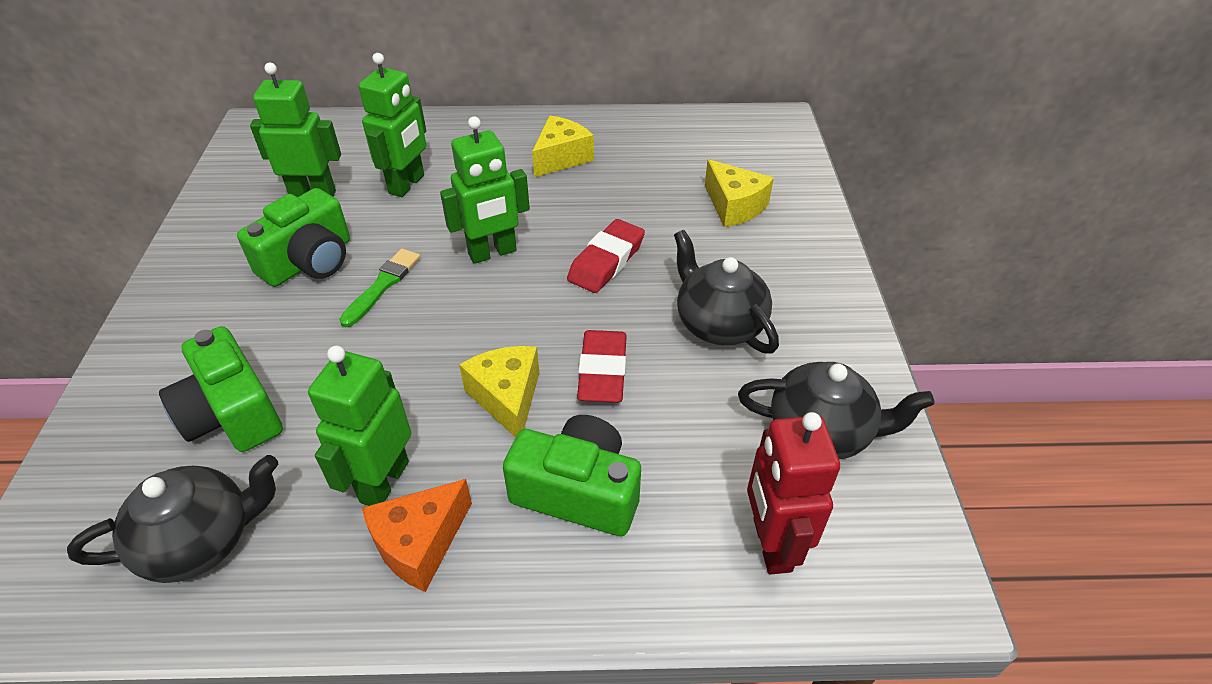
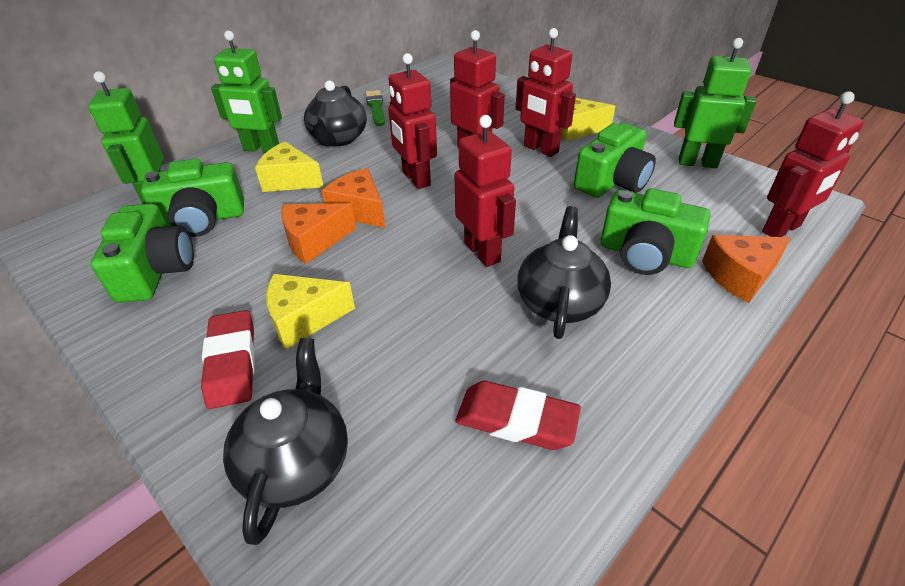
green camera: [159,326,283,452] [237,188,350,287] [503,415,641,536] = 3 -> [91,204,194,303] [141,159,244,237] [574,123,656,198] [601,188,710,275] = 4
green robot: [250,63,341,197] [308,346,411,506] [359,53,426,197] [440,116,530,264] = 4 -> [88,71,164,204] [211,31,282,153] [674,38,757,168] = 3
orange cheese: [362,479,472,592] = 1 -> [281,203,356,264] [322,168,385,228] [702,235,791,303] = 3
red robot: [747,412,840,575] = 1 -> [388,53,437,189] [450,30,505,148] [455,115,516,267] [516,28,576,157] [762,91,864,237] = 5

